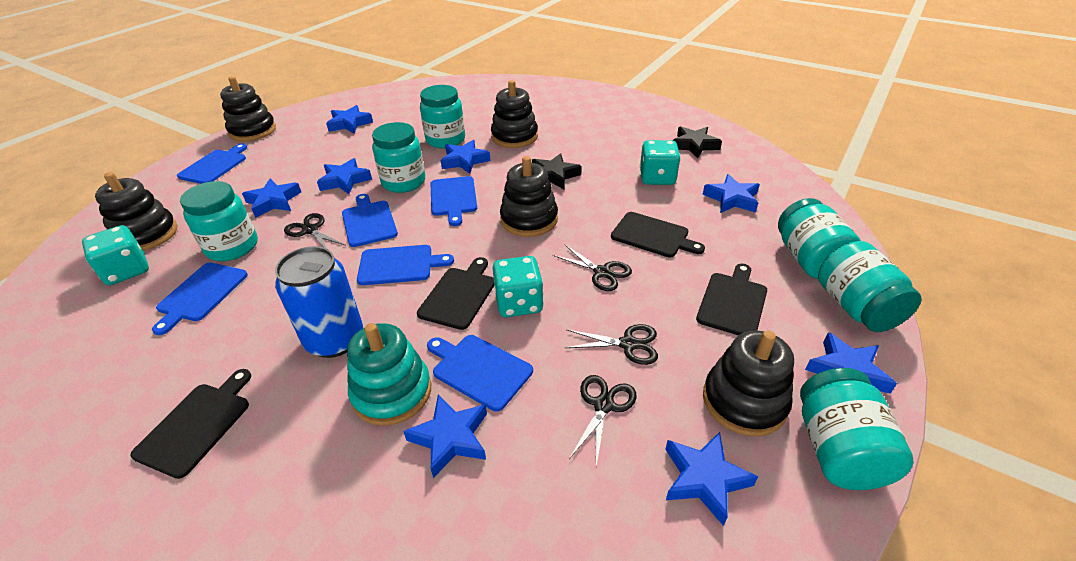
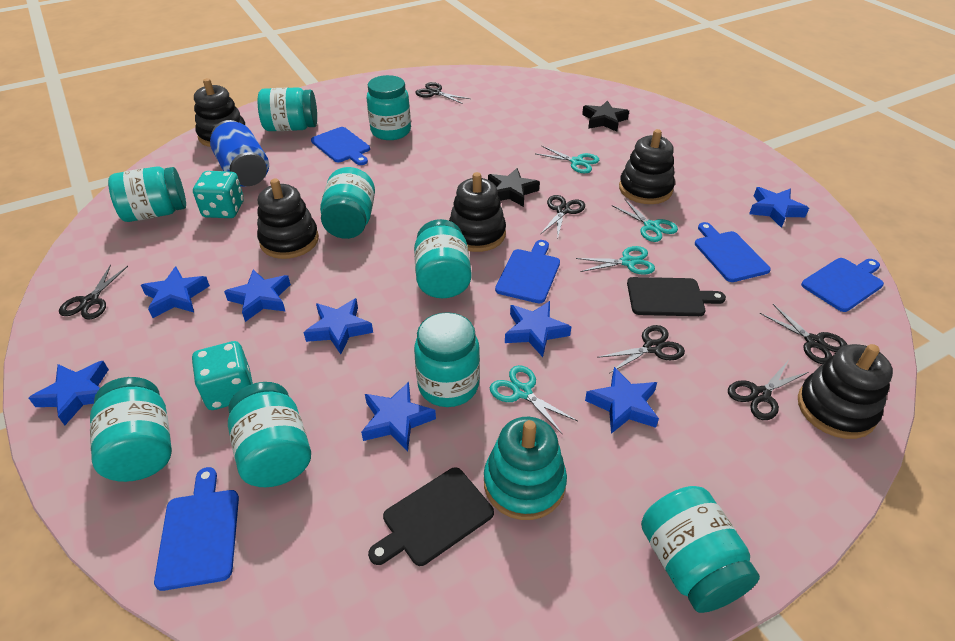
black cutting board: [130,369,251,479] [417,257,494,330] [611,212,705,258] [696,264,767,336] = 4 -> [368,467,494,566] [627,277,726,316] = 2
black scissors: [284,213,346,249] [553,245,632,291] [565,324,658,365] [569,375,637,467] = 4 -> [59,264,128,320] [415,82,470,104] [541,195,585,238] [597,325,685,373] [728,360,809,420] [759,304,847,364] = 6
blue cutting board: [152,262,248,335] [177,143,247,184] [342,194,398,247] [357,245,454,285] [427,335,533,411] [431,176,477,226] = 6 -> [154,467,239,591] [311,127,370,165] [495,240,560,304] [695,222,771,282] [801,258,884,312] = 5
turquoise dice: [82,225,149,285] [493,256,544,318] [640,140,680,185] = 3 -> [192,341,253,410] [193,171,244,218] = 2
turquoise jar: [180,181,258,261] [372,122,425,193] [420,85,465,148] [778,198,861,279] [800,368,914,490] [818,241,921,332] = 6 -> [90,377,172,482] [108,166,186,222] [228,382,311,487] [258,87,317,131] [320,167,375,239] [366,75,411,140] [414,219,472,298] [414,312,480,407] [641,486,760,613] = 9
turquoise scissors: none = 0 -> [490,365,578,434] [536,146,599,173] [576,246,655,275] [612,199,678,242] = 4

